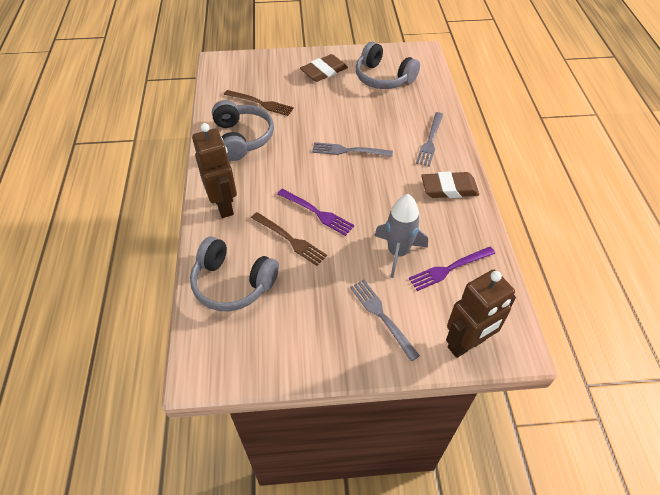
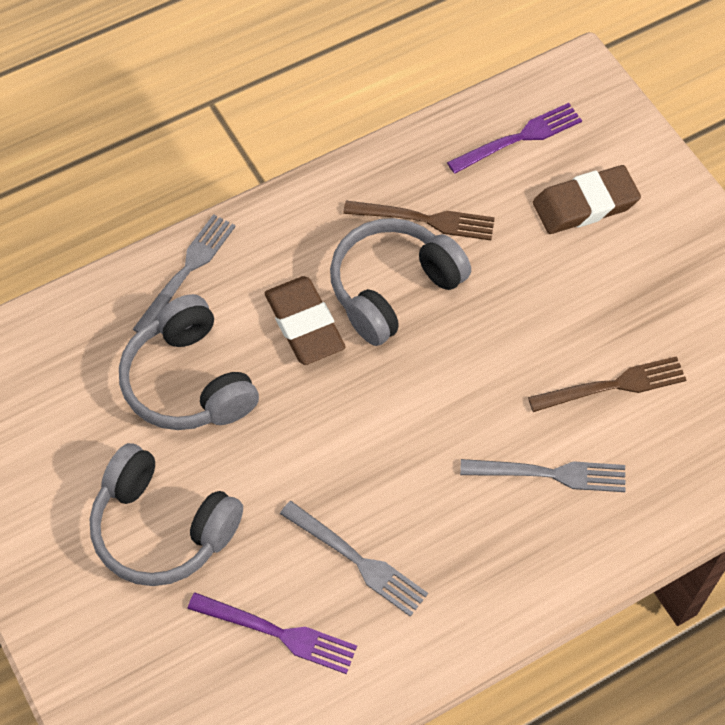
brown robot: [192,123,237,218] [446,269,516,358] = 2 -> none = 0
grey rocket: [374,194,428,278] = 1 -> none = 0

